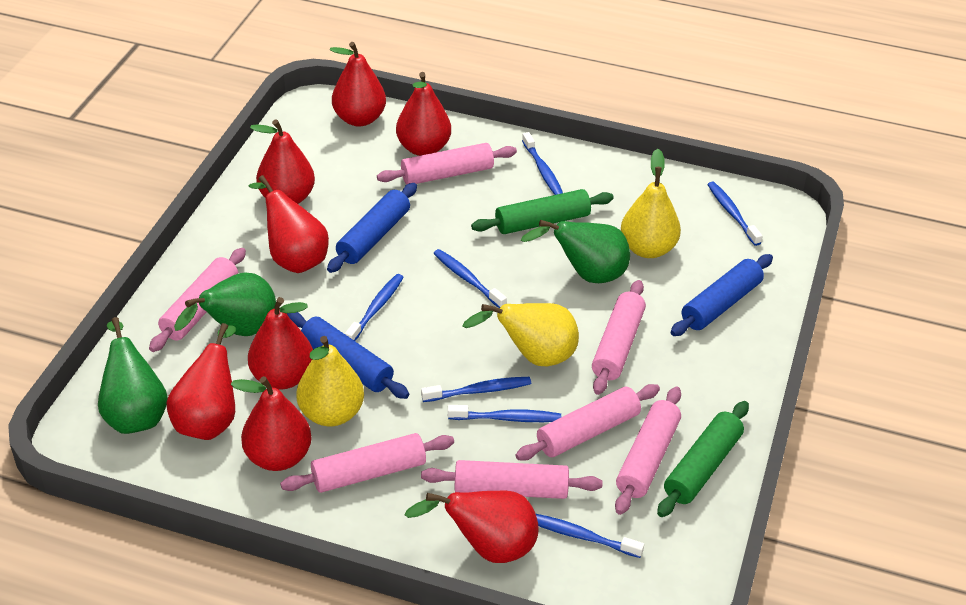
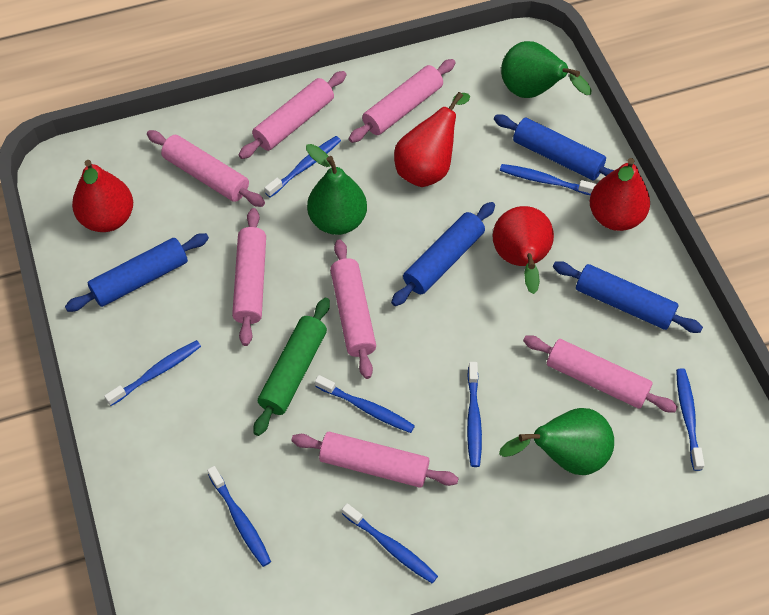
blue rolling pin: [287,312,409,399] [327,183,417,273] [671,254,773,336] = 3 -> [65,233,209,312] [391,202,495,306] [494,114,614,181] [553,261,703,333] = 4
blue toothbrush: [345,274,404,341] [421,377,531,402] [433,249,507,308] [448,405,561,422] [522,132,563,195] [536,514,644,558] [707,182,763,246] = 7 -> [104,340,201,406] [207,466,271,567] [265,136,341,198] [315,375,415,433] [342,503,438,583] [467,362,482,467] [500,164,596,195] [676,368,705,471] = 8
green rolling pin: [471,189,614,234] [657,401,749,517] = 2 -> [254,298,330,436] = 1
red pear: [167,323,236,440] [231,376,312,471] [248,297,313,389] [249,175,329,273] [250,119,315,204] [330,42,386,127] [396,72,451,156] [404,491,538,563] = 8 -> [72,160,133,232] [394,92,470,187] [493,206,554,294] [590,158,650,231] = 4
yellow pear: [296,336,364,427] [463,303,579,366] [621,149,681,258] = 3 -> none = 0

